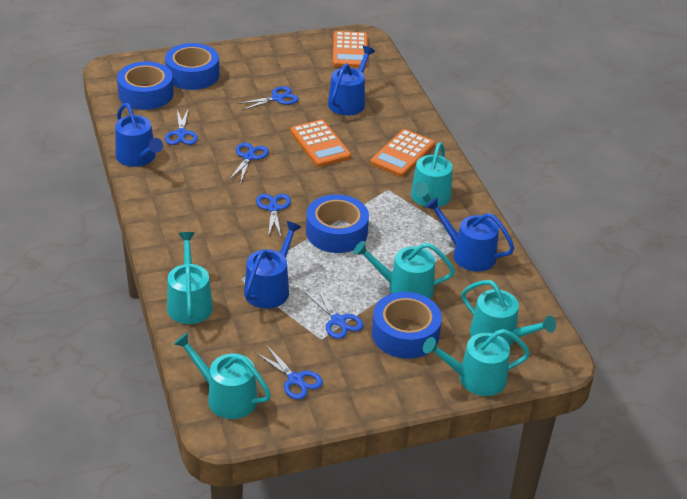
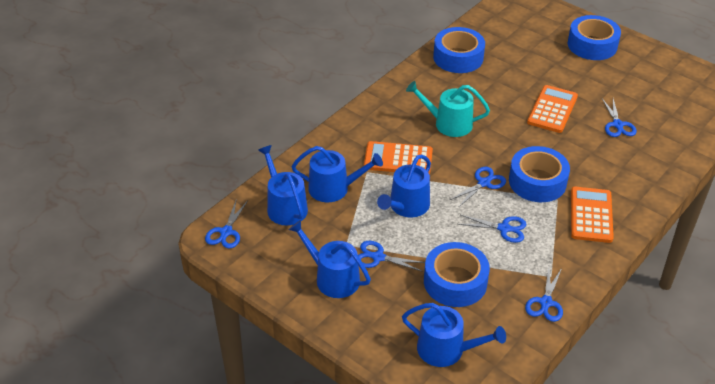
blue watering can: [115,103,163,167] [244,221,301,309] [328,46,375,115] [426,197,515,272] = 4 -> [258,145,308,225] [289,220,371,298] [292,146,383,202] [377,154,431,217] [402,303,506,367] = 5
turquoise watering can: [167,232,213,324] [174,333,271,419] [354,241,455,299] [411,142,453,207] [423,329,530,396] [461,280,556,346] = 6 -> [406,81,490,137] = 1

